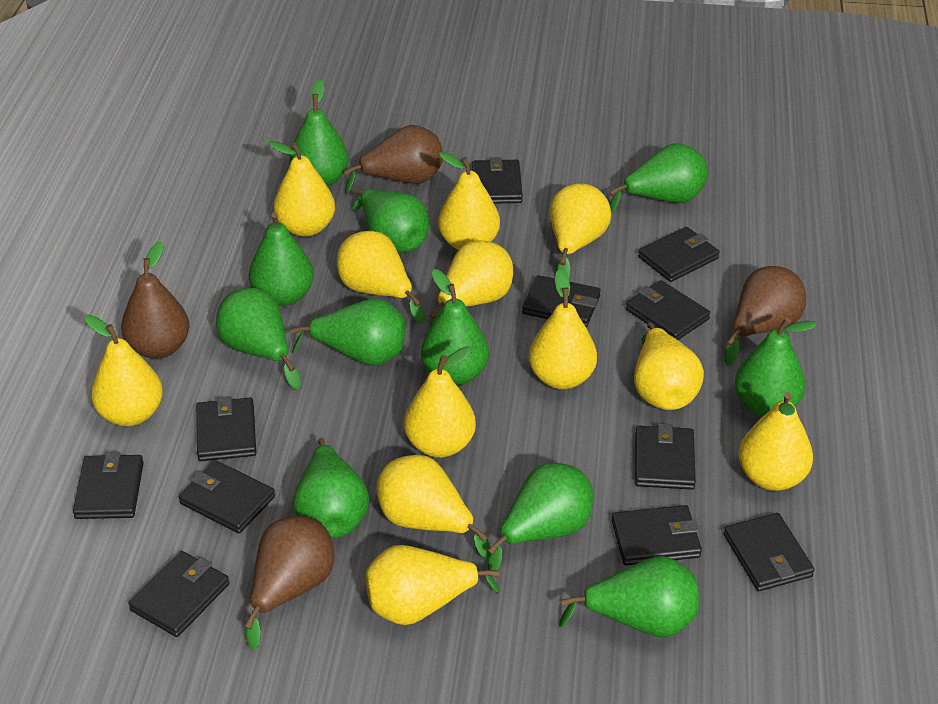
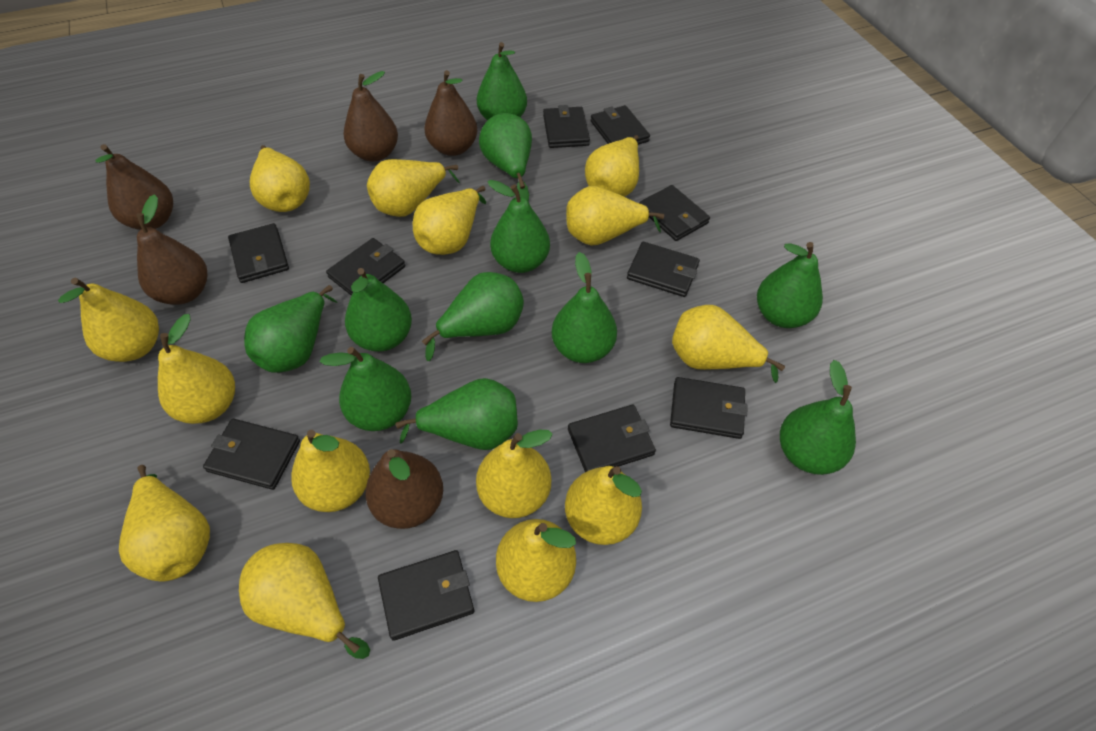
black wallet: [73,452,144,519] [128,551,230,637] [179,460,275,533] [196,396,256,461] [472,157,523,204] [522,275,601,327] [612,505,702,565] [626,280,710,340] [635,423,696,490] [638,227,720,282] [724,513,814,591] = 11 -> [203,419,300,490] [228,223,289,283] [326,238,405,296] [378,550,474,641] [543,105,590,148] [568,405,656,472] [591,105,650,145] [627,242,700,297] [639,185,710,241] [670,377,748,439] = 10
brown pear: [121,241,190,359] [244,516,334,650] [344,125,443,194] [724,266,806,366] = 4 -> [96,144,173,230] [136,194,208,305] [343,71,398,162] [366,449,443,529] [425,70,477,156] = 5
yellow pear: [85,315,163,426] [268,141,335,237] [337,231,425,324] [366,545,500,625] [377,455,490,559] [404,346,476,458] [429,240,513,328] [438,152,500,250] [529,269,597,389] [550,183,611,278] [634,322,704,410] [739,392,813,491] = 12 -> [58,278,159,362] [119,465,210,582] [158,314,235,424] [239,543,370,659] [250,145,310,212] [291,430,370,512] [367,159,460,217] [413,186,486,255] [476,430,553,518] [496,519,576,602] [565,466,642,545] [566,186,664,246] [585,135,639,197] [672,305,785,383] = 14

